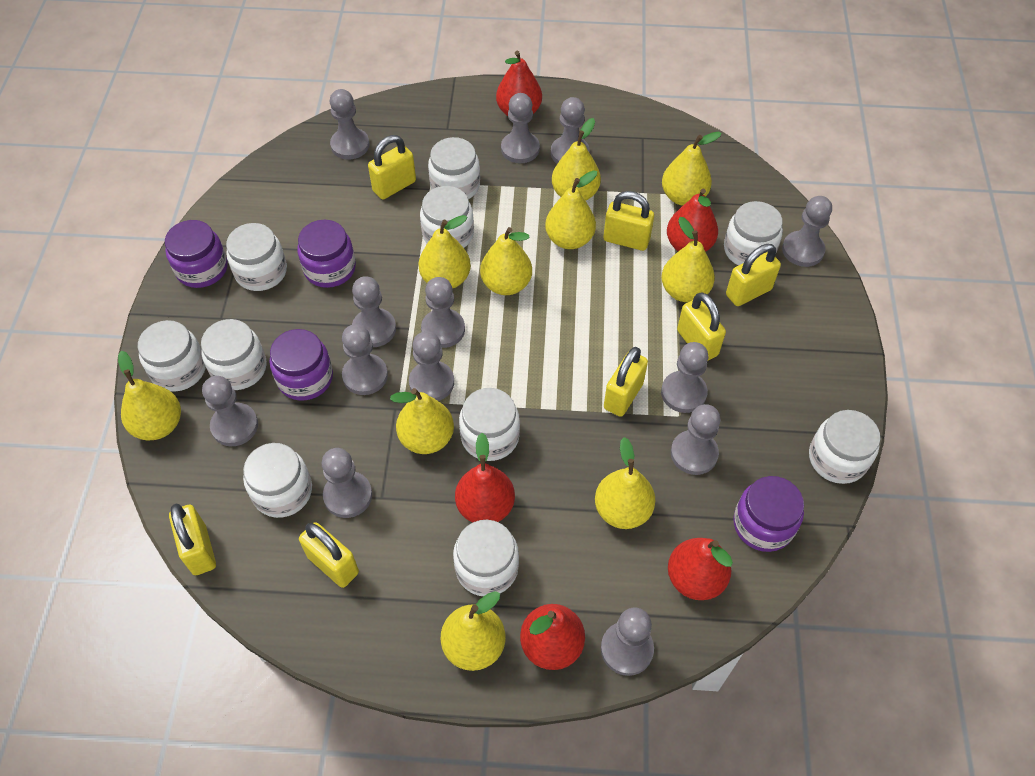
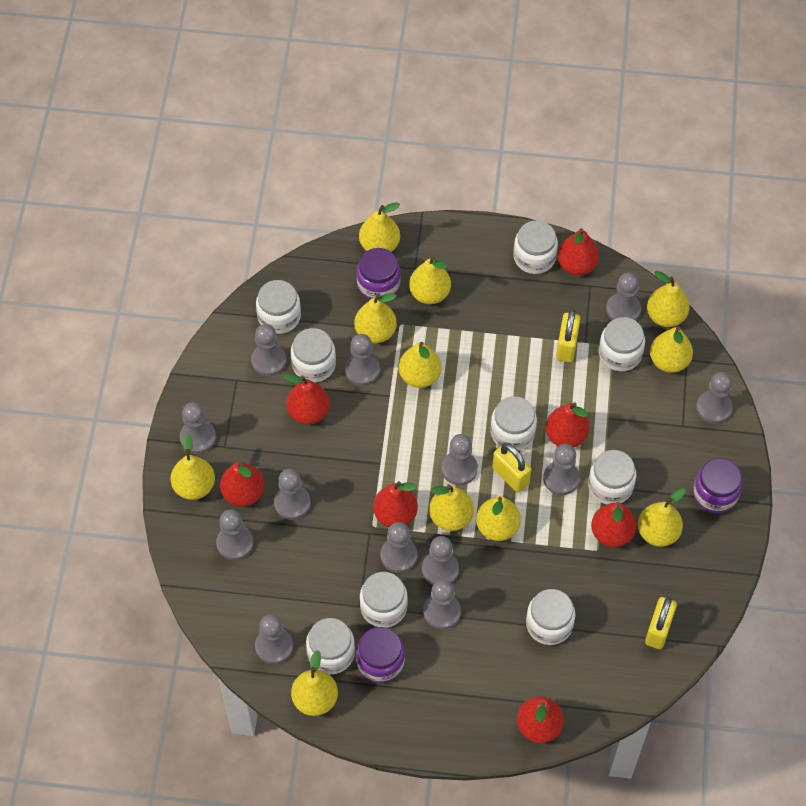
purple jar: [165,220,228,288] [270,329,333,401] [298,220,356,288] [733,476,804,552] = 4 -> [356,627,405,683] [357,248,401,300] [693,458,743,513] = 3
red pear: [455,433,515,523] [496,51,542,116] [520,604,585,670] [667,189,718,252] [668,538,733,600] = 5 -> [220,461,264,507] [284,374,330,424] [373,481,418,527] [517,696,564,743] [546,402,589,447] [557,228,599,276] [591,502,637,547] = 7
white jar: [138,320,206,392] [201,319,267,390] [226,223,287,291] [243,443,312,518] [420,186,474,248] [428,137,480,199] [453,520,519,596] [459,388,520,461] [724,201,783,266] [809,410,880,484] = 10 -> [256,280,301,334] [291,328,336,382] [306,618,355,674] [360,572,408,628] [490,396,537,451] [513,221,558,274] [526,589,575,645] [588,450,636,504] [599,317,645,371] = 9
yellow padlock: [169,503,216,575] [299,522,359,588] [368,135,416,199] [603,191,654,251] [604,347,648,417] [677,292,726,360] [726,244,781,306] = 7 -> [492,443,531,493] [556,310,581,362] [645,597,677,649] = 3
yellow pear: [118,351,181,441] [390,388,454,454] [418,215,471,288] [441,591,505,671] [480,227,532,295] [545,170,597,249] [552,118,601,201] [595,437,655,529] [661,217,715,302] [662,132,722,206] = 10 -> [171,433,215,500] [291,650,338,716] [354,293,397,343] [359,202,400,252] [399,342,442,388] [409,256,451,304] [429,484,474,531] [476,496,521,541] [638,488,686,547] [647,271,689,327] [650,327,693,373] = 11

